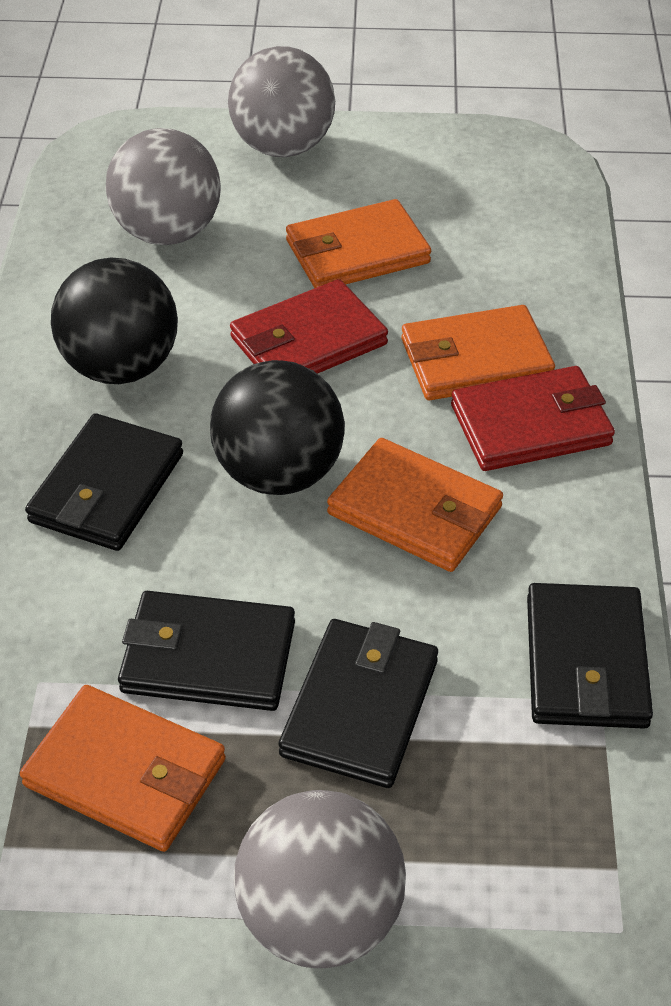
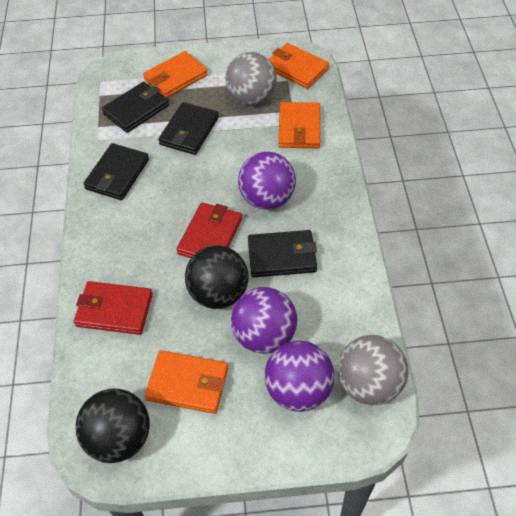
grey ball: [105,128,221,245] [228,46,335,157] [233,790,406,968] = 3 -> [225,52,277,105] [338,335,408,405] = 2
purple ball: none = 0 -> [231,287,298,354] [238,152,296,210] [264,341,335,412] = 3

